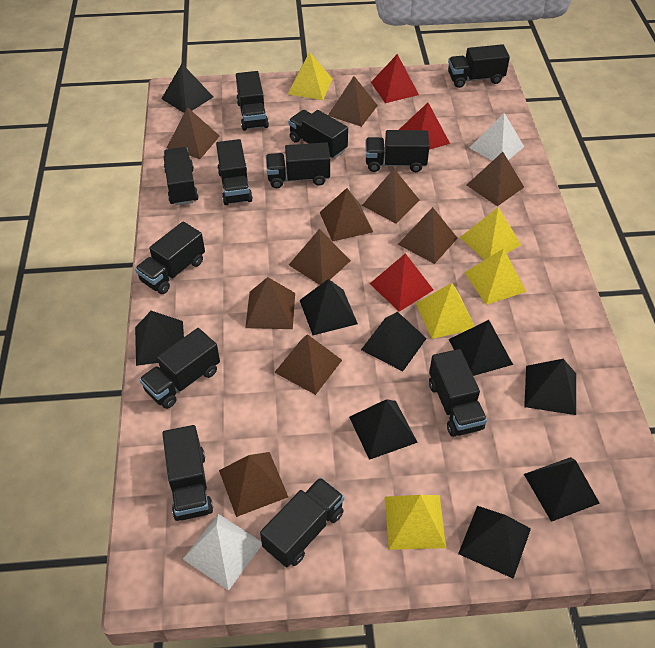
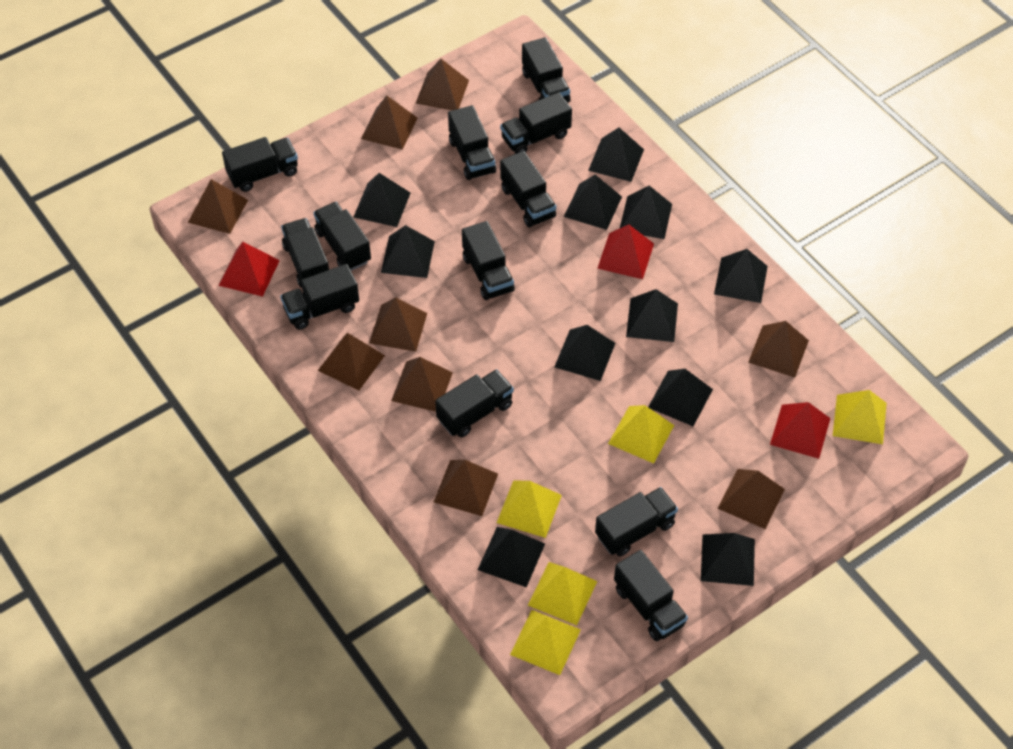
black pyramid: [135,311,184,366] [161,64,213,113] [300,279,358,335] [349,399,418,460] [361,312,427,371] [448,320,513,376] [458,506,531,579] [524,359,576,415] [524,457,600,522] = 9 -> [354,173,411,227] [381,225,435,278] [478,527,545,587] [554,325,616,381] [564,175,622,230] [588,127,644,182] [620,186,672,239] [626,289,678,342] [648,369,713,426] [701,533,755,586] [714,249,768,303] = 11
brown pyramid: [167,107,220,159] [219,452,288,517] [245,277,295,329] [274,334,342,395] [289,229,351,285] [320,188,373,242] [328,76,378,127] [362,169,420,224] [398,207,457,264] [467,152,524,206] = 10 -> [188,179,248,234] [318,333,385,391] [361,95,418,150] [369,297,427,352] [391,357,453,412] [416,59,469,110] [434,460,498,516] [718,469,785,529] [748,321,809,378] = 9
white pyramid: [183,514,262,591] [470,113,524,161] = 2 -> none = 0

